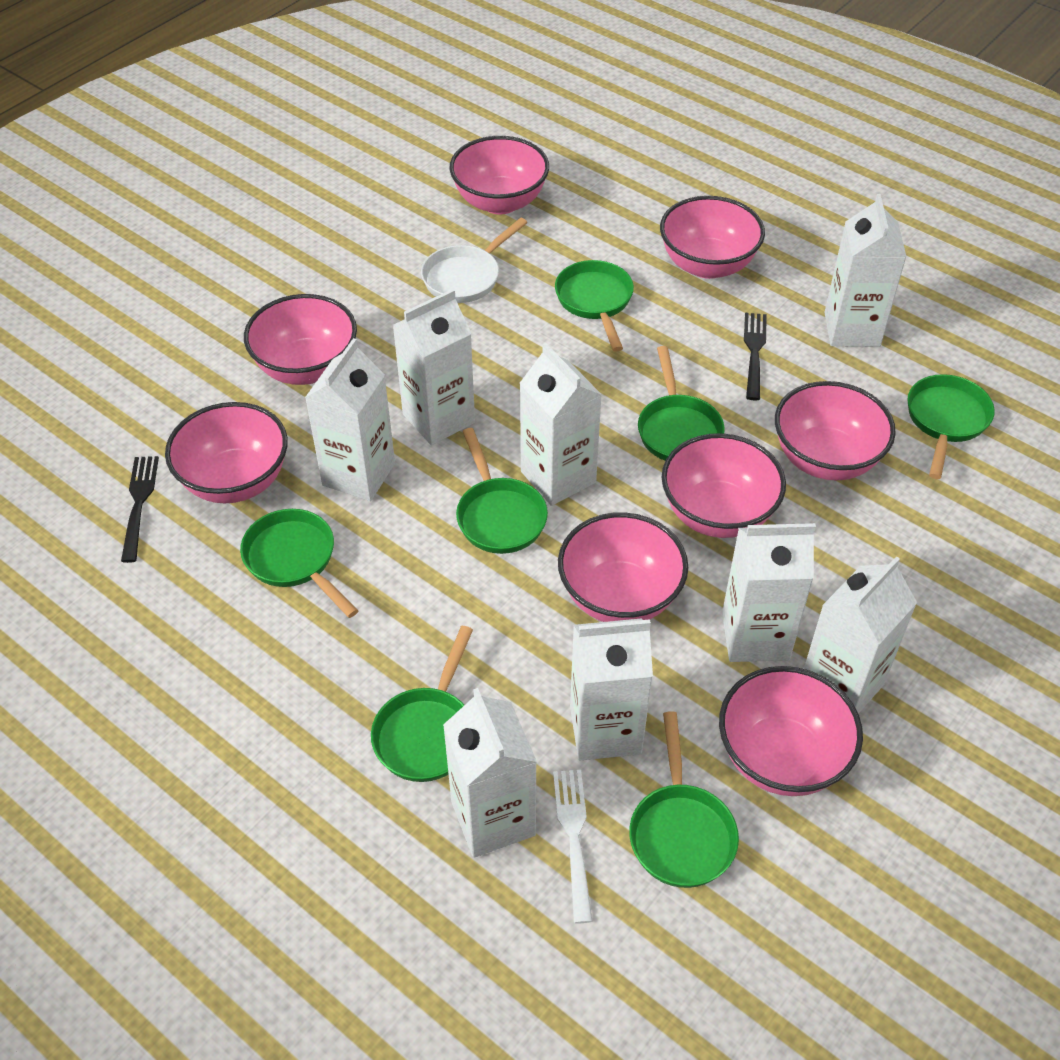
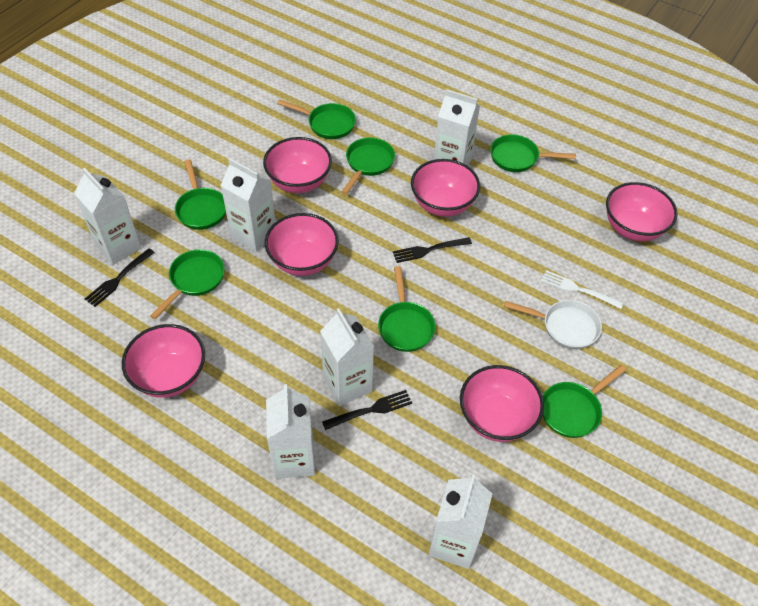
black fork: [121,456,159,563] [744,313,767,400] = 2 -> [85,248,155,307] [322,390,412,430] [393,237,472,263] = 3
pink bowl: [165,402,288,503] [244,294,357,385] [449,136,549,214] [558,512,688,622] [660,196,765,279] [662,433,786,538] [719,666,863,796] [775,381,896,480] = 8 -> [122,324,205,398] [263,137,332,193] [265,213,339,276] [411,159,480,217] [460,365,544,442] [606,182,678,241] = 6
white carton: [305,338,395,501] [393,289,475,445] [443,688,537,858] [520,343,602,506] [570,619,653,761] [722,523,816,662] [804,556,917,714] [825,194,906,347] = 8 -> [74,168,142,265] [221,158,276,252] [266,384,315,479] [320,308,374,406] [429,474,493,569] [434,89,480,166] = 6

